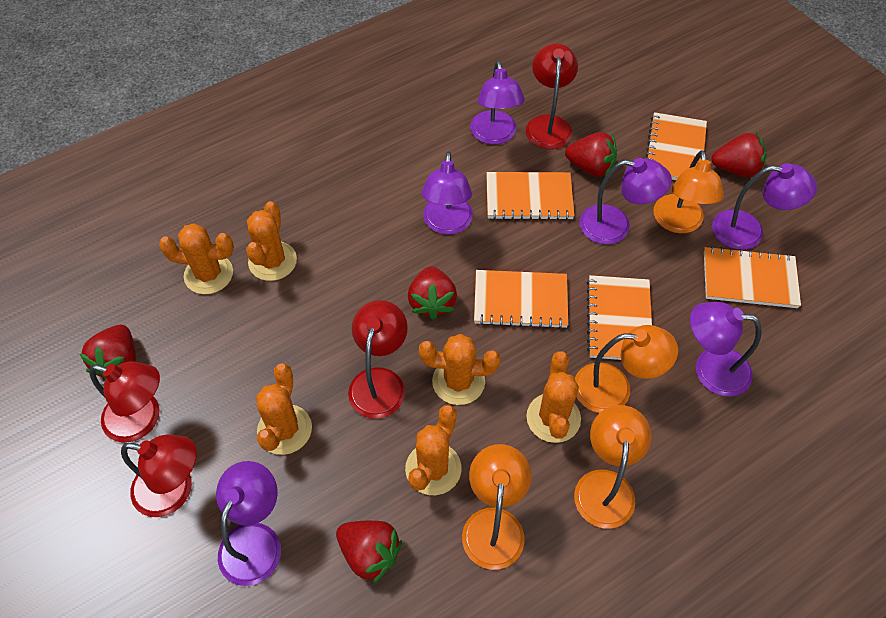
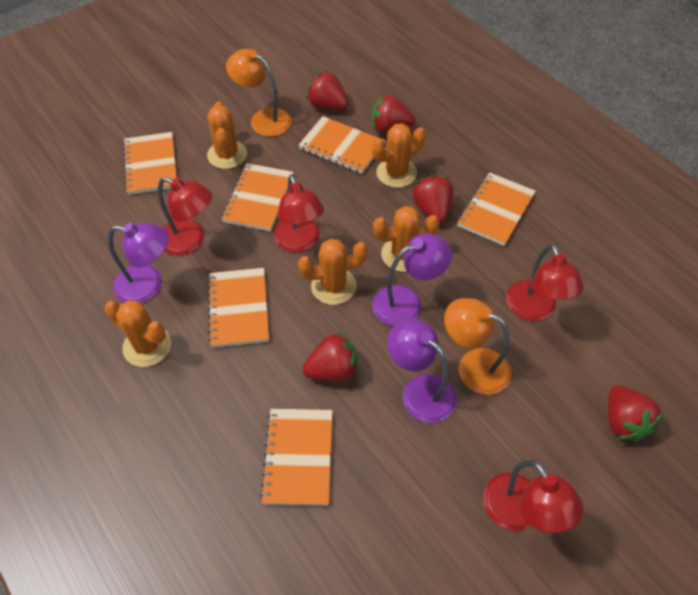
orange cactus: [159,223,234,294] [246,201,297,281] [256,363,312,455] [405,405,462,495] [419,334,500,405] [526,351,581,443] = 6 -> [105,300,171,367] [207,102,247,169] [298,239,368,305] [372,123,426,188] [373,206,440,272] = 5
orange lamp: [462,444,532,570] [574,405,652,529] [575,325,678,413] [653,150,724,233] = 4 -> [226,49,292,137] [444,298,511,395] = 2
orange notebook: [474,270,568,329] [486,172,574,220] [587,275,652,360] [646,112,707,180] [704,246,801,308] = 5 -> [123,132,177,195] [207,268,269,348] [222,163,294,231] [260,409,333,506] [299,116,385,174] [457,172,536,246] = 6
purple lamp: [216,461,281,586] [421,151,473,235] [470,61,525,145] [579,158,672,244] [690,302,762,397] [712,163,817,250] = 6 -> [108,223,169,303] [372,233,452,326] [387,318,457,423] = 3

